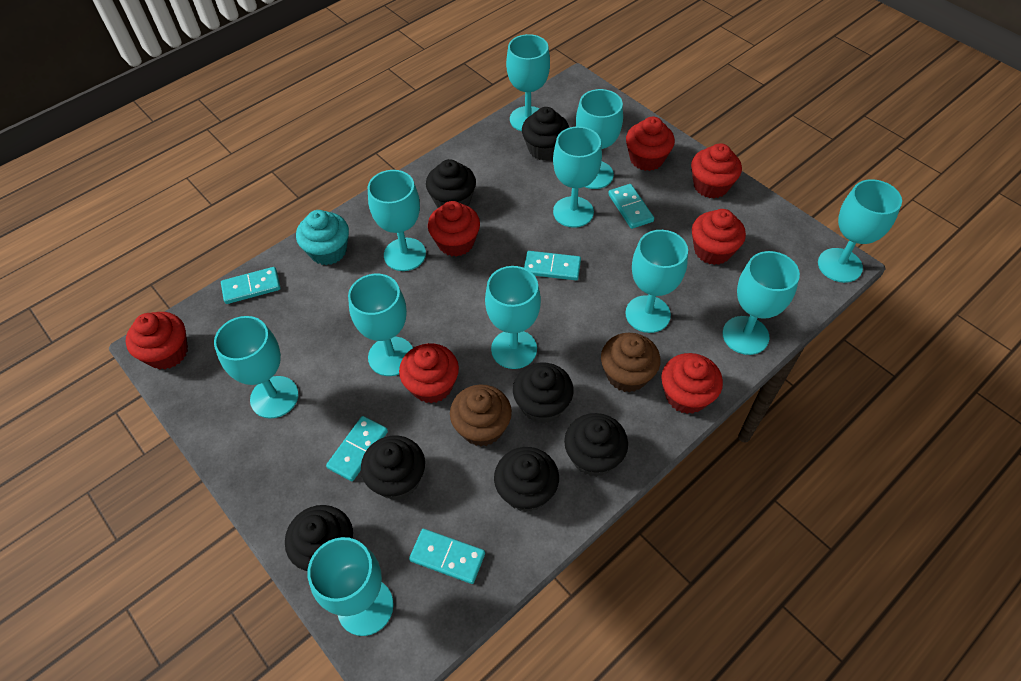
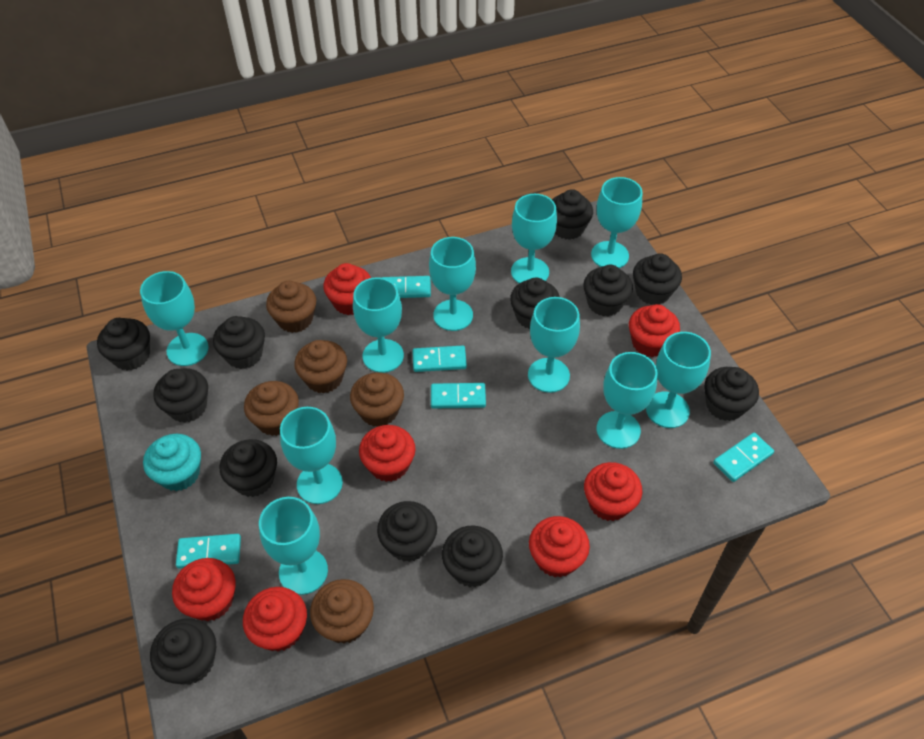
black cupcake: [285,505,353,571] [361,436,425,500] [426,159,476,208] [494,447,559,512] [513,363,574,424] [522,107,569,161] [564,413,628,477] = 7 -> [97,318,150,370] [150,618,216,685] [153,368,208,423] [213,316,265,369] [220,439,277,497] [377,501,437,562] [442,526,503,587] [510,278,559,329] [552,189,593,240] [583,265,633,317] [633,253,682,305] [704,367,759,421] = 12
brown cupcake: [450,384,512,446] [601,333,661,393] = 2 -> [244,381,299,436] [266,281,316,333] [294,340,347,393] [310,579,374,644] [350,372,404,427] = 5
turquoise goblet: [214,316,298,419] [307,537,394,636] [348,274,413,376] [368,170,426,271] [485,266,541,369] [506,34,550,131] [553,126,602,228] [576,89,623,189] [625,230,688,333] [723,251,800,355] [818,179,902,283] = 11 -> [140,271,209,366] [259,497,328,595] [280,407,343,504] [353,278,404,373] [429,237,476,331] [511,194,557,283] [528,297,580,393] [591,177,642,268] [597,352,658,449] [646,332,711,428] = 10

